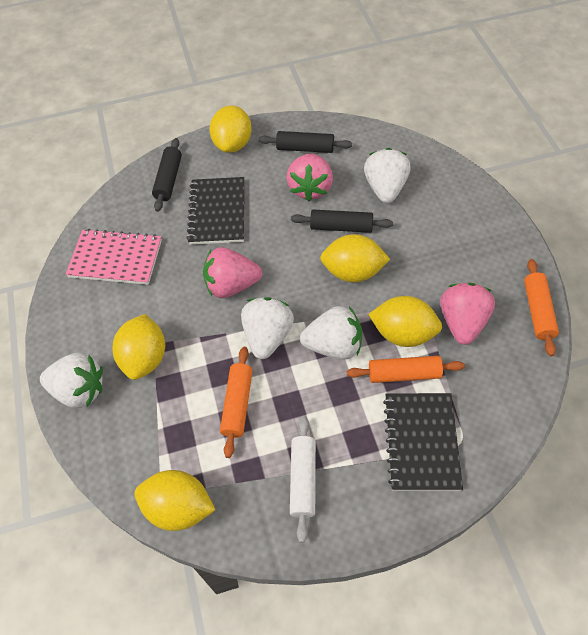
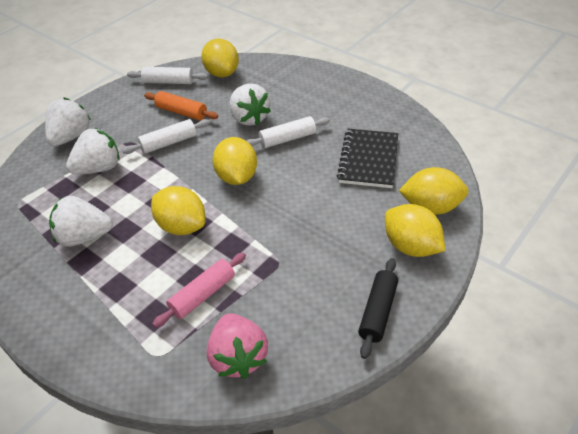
black notebook: [186,177,244,245] [383,393,463,491] = 2 -> [337,129,398,188] = 1
black rolling pin: [152,138,182,212] [259,131,352,153] [291,210,393,233] = 3 -> [358,258,398,359] = 1
orange rolling pin: [220,347,253,458] [347,356,465,383] [524,259,559,356] = 3 -> [144,91,218,120] = 1
pink notebook: [66,229,162,285] = 1 -> none = 0
pink rolling pin: none = 0 -> [152,252,246,328] = 1
pink strawberry: [203,247,262,298] [286,153,333,201] [440,283,495,345] = 3 -> [207,313,268,379] = 1
white rolling pin: [290,416,316,543] = 1 -> [122,119,210,154] [127,67,208,84] [246,116,330,148] = 3

